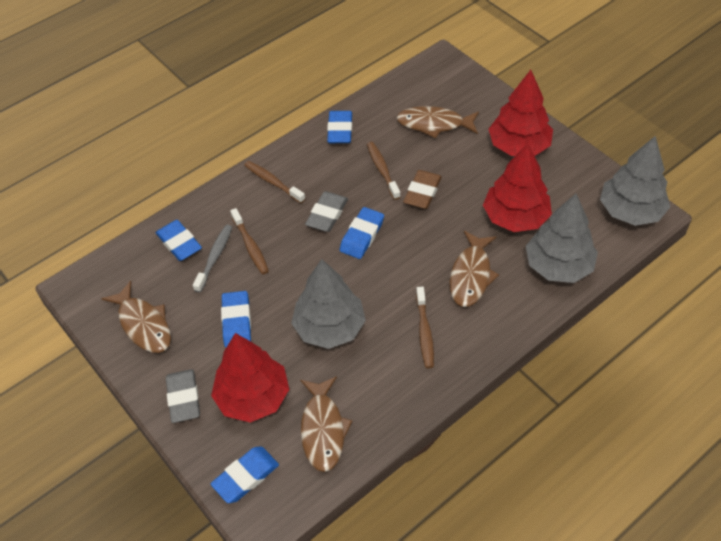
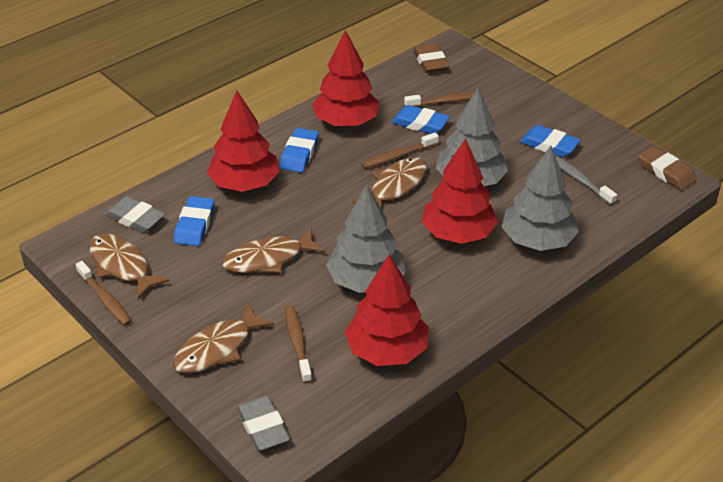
blue eraser: [156,220,202,261] [211,446,279,503] [221,291,251,347] [327,111,352,143] [340,207,384,259] = 5 -> [174,196,215,246] [279,128,319,173] [391,105,450,134] [520,125,581,157] = 4
brown eraser: [403,170,442,209] = 1 -> [413,43,449,73] [638,146,697,190] = 2
red tree: [211,333,289,423] [483,143,552,232] [488,70,553,156] = 3 -> [207,90,280,192] [312,30,380,127] [345,254,429,366] [422,138,498,244] = 4

